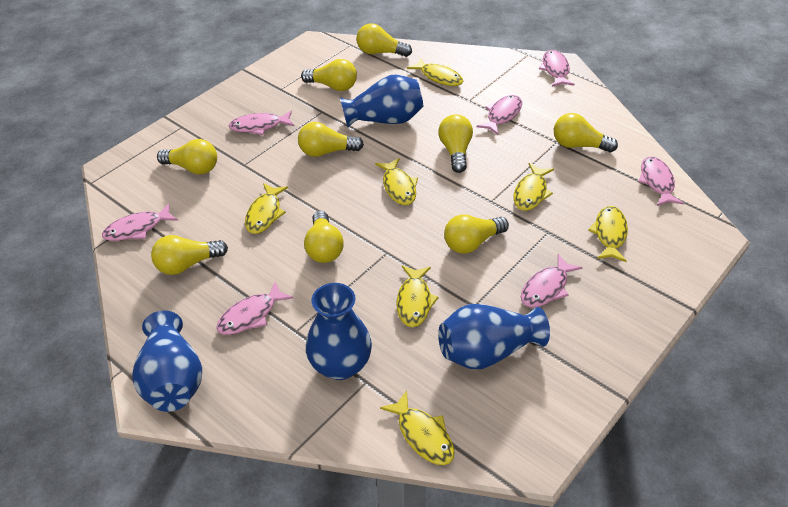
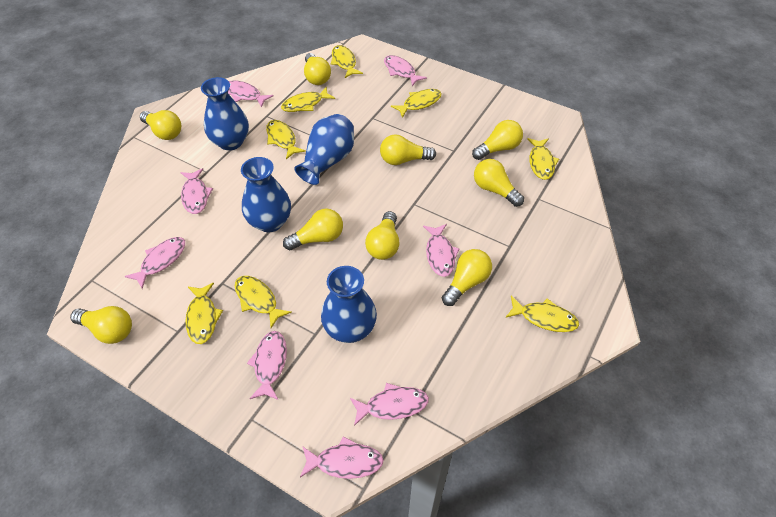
pink fish: [102,203,178,241] [216,281,293,335] [229,111,294,135] [476,95,522,135] [521,254,583,308] [539,50,575,87] [638,156,684,206] = 7 -> [124,237,185,289] [180,168,213,214] [228,81,273,108] [247,331,287,400] [300,436,384,479] [350,383,429,426] [384,55,427,86] [423,224,460,277] = 8
yellow fish: [245,183,288,234] [375,158,418,205] [380,391,455,465] [397,265,439,327] [407,58,463,86] [514,163,554,211] [588,206,628,262] = 7 -> [185,283,223,344] [235,276,292,328] [266,120,306,159] [281,87,335,112] [331,45,363,78] [391,89,442,118] [505,296,579,332] [527,138,559,180] = 8

